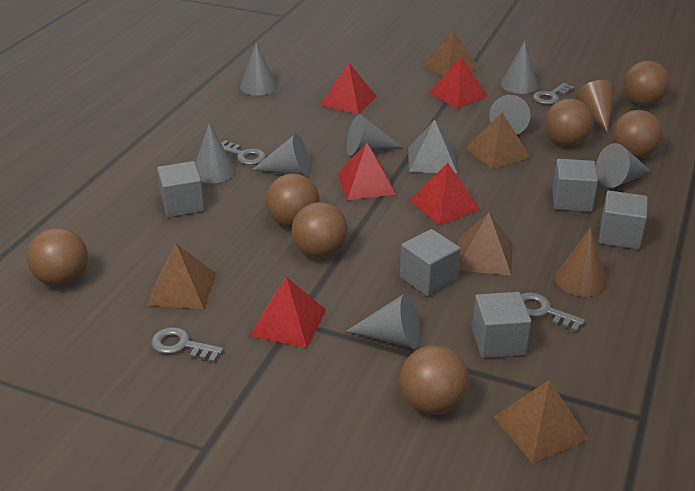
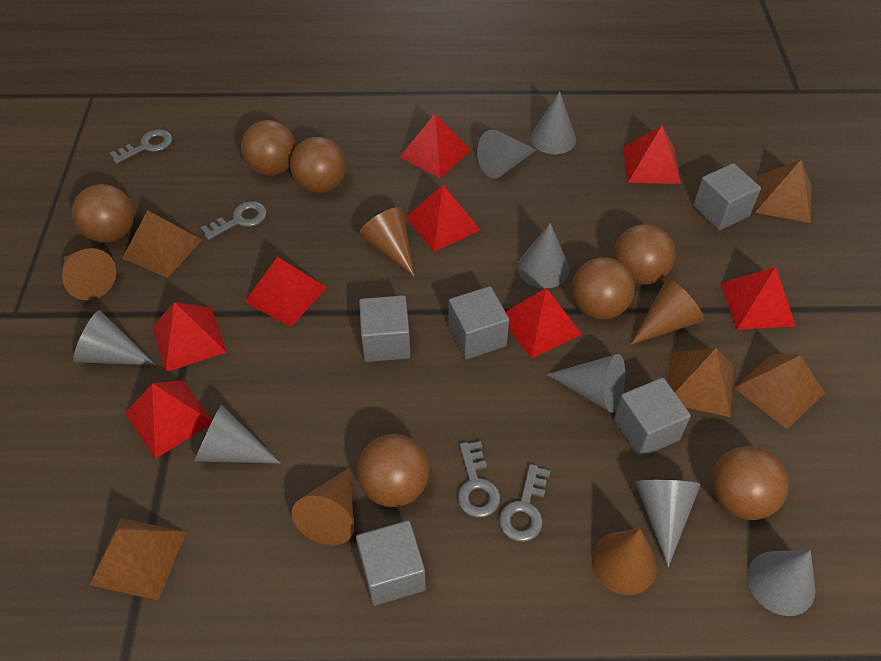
brown cone: [555,227,607,297] [575,80,615,133] = 2 -> [62,248,116,300] [292,467,354,545] [359,207,415,277] [591,529,657,595] [630,279,704,345] = 5
grey pyramid: [408,120,457,173] = 1 -> none = 0
red pyramid: [250,277,326,348] [320,63,377,114] [337,143,396,200] [410,163,480,225] [429,57,488,109] = 5 -> [125,380,213,459] [153,302,227,372] [245,257,327,327] [399,114,471,178] [405,185,480,252] [506,288,582,359] [623,125,681,184] [721,267,796,330] = 8

